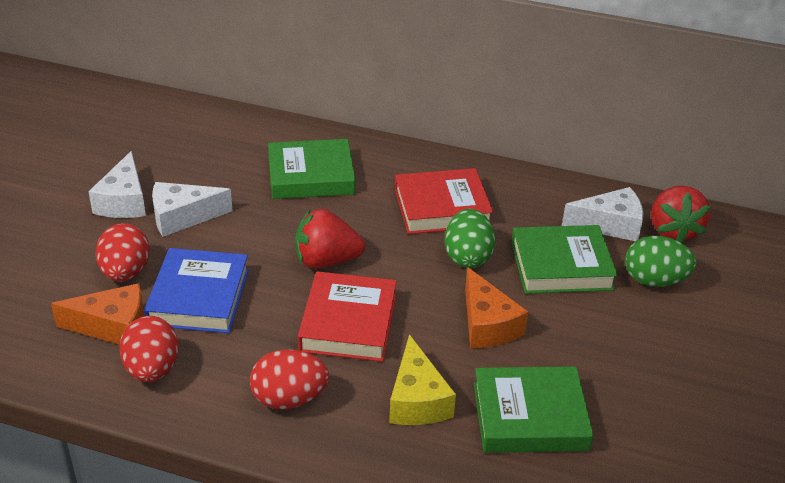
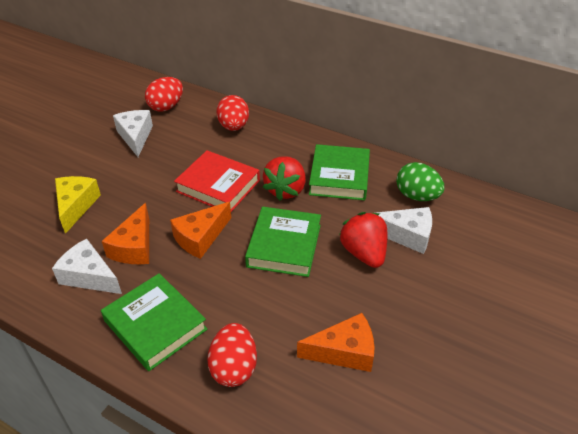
blue book: [144,248,249,333] = 1 -> none = 0
green egg: [445,209,495,268] [625,236,696,287] = 2 -> [396,162,444,201] = 1
orange cheese: [51,283,145,345] [465,267,528,348] = 2 -> [102,203,149,264] [170,202,231,259] [297,313,375,372] = 3
red book: [298,271,397,362] [395,168,493,234] = 2 -> [174,150,260,212] = 1

